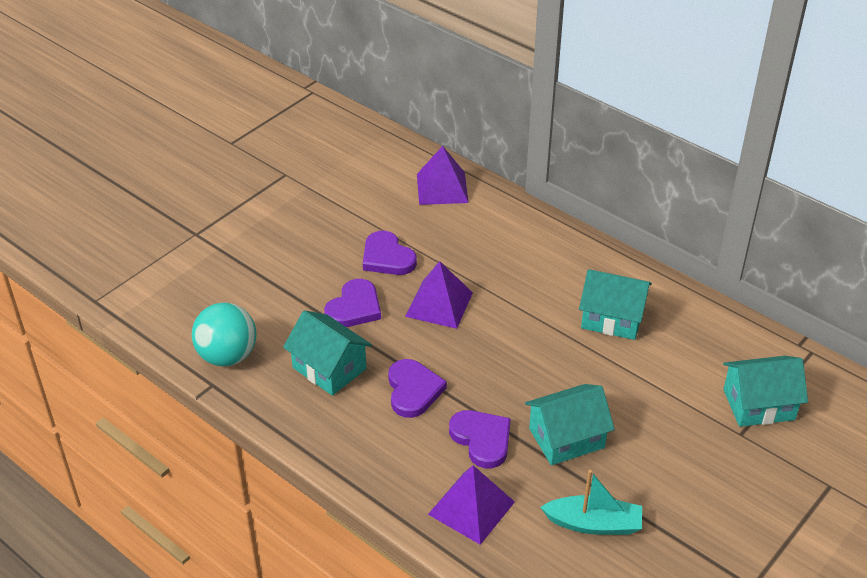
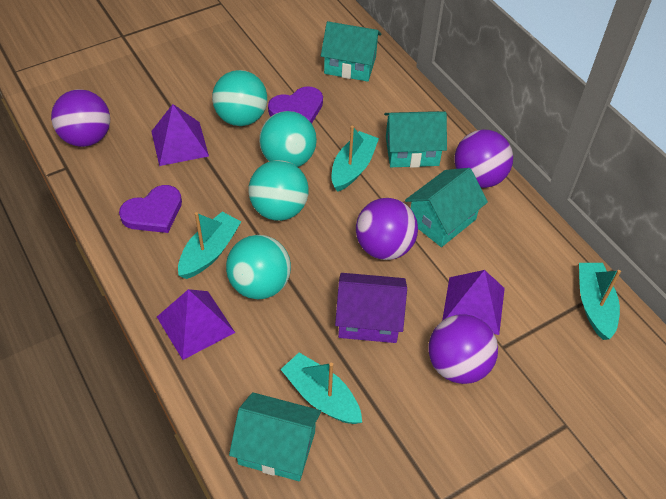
purple ball: none = 0 -> [51,89,110,147] [356,198,418,260] [428,314,498,384] [454,130,513,188] = 4
purple heart: [324,279,381,327] [363,231,417,275] [388,359,447,418] [449,410,511,469] = 4 -> [119,185,182,233] [268,86,323,124] = 2
purple house: none = 0 -> [335,273,407,343] = 1
turquoise ball: [192,302,257,366] = 1 -> [212,70,267,126] [226,235,291,299] [248,160,309,221] [259,111,317,167] = 4
turquoise boat: [540,470,642,535] = 1 -> [178,212,241,279] [280,352,362,424] [331,126,379,192] [579,263,621,340] = 4

